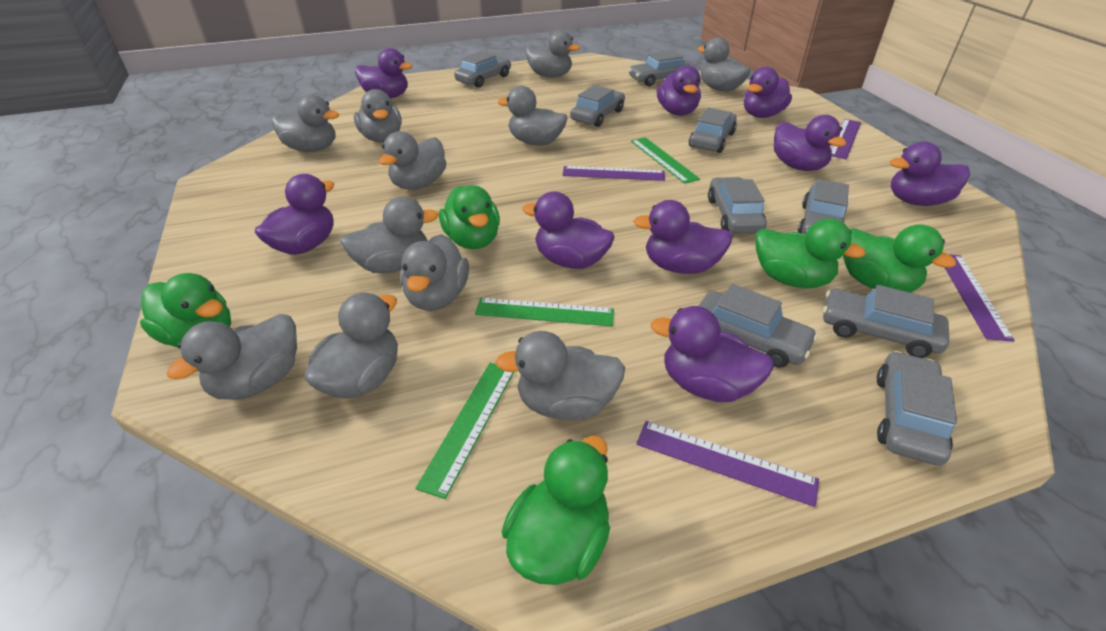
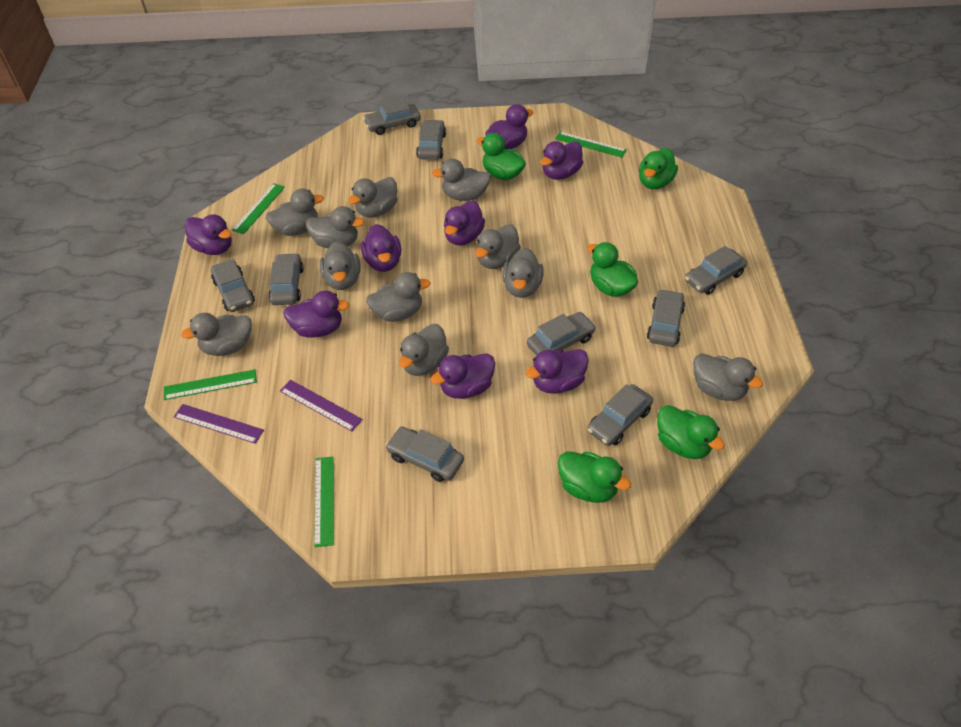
green ruler: [415,363,514,499] [475,298,614,326] [631,137,700,184] = 3 -> [164,369,257,400] [232,183,285,234] [314,457,334,547] [555,132,627,158] = 4
purple duck: [255,174,335,255] [355,48,413,98] [522,192,614,269] [633,200,733,274] [650,306,774,402] [657,65,701,116] [744,67,792,118] [774,115,847,171] [890,142,970,206] = 9 -> [185,214,232,255] [283,291,349,338] [361,224,401,272] [431,353,495,399] [444,200,485,246] [485,104,534,149] [526,349,589,394] [540,141,583,180] = 8
purple ruler: [563,166,665,181] [636,421,819,507] [831,119,861,159] [944,254,1015,342] = 4 -> [173,404,264,444] [280,380,363,432] = 2

